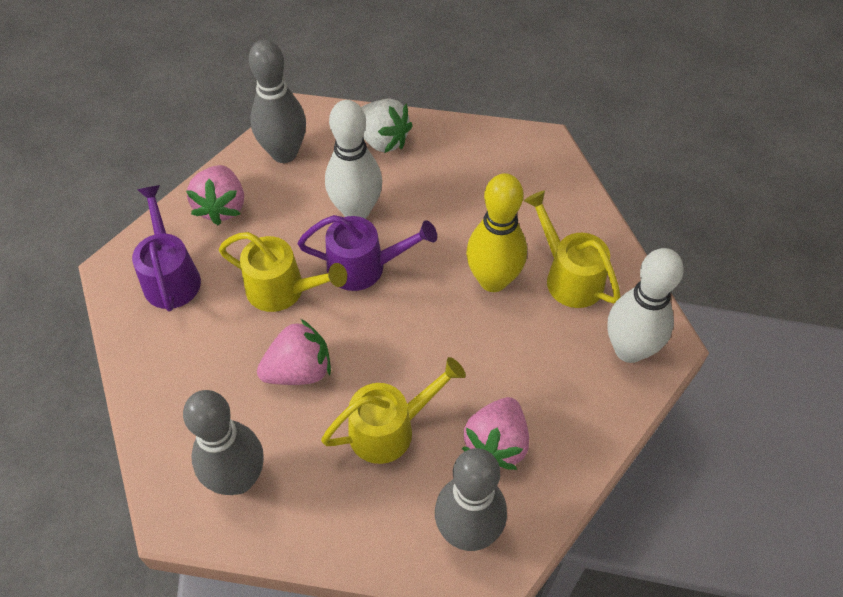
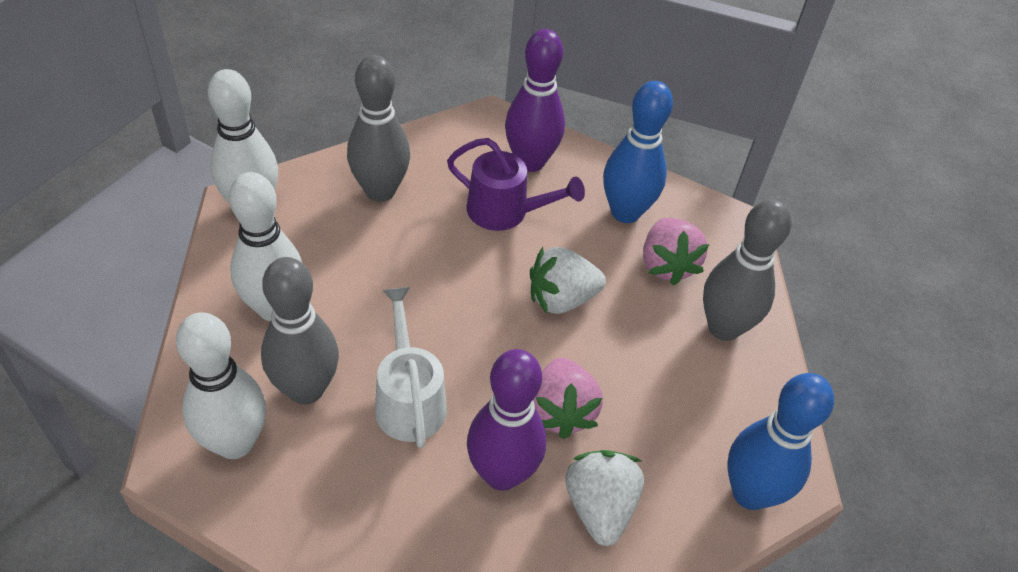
blue bowling pin: none = 0 -> [603,81,673,223] [727,373,834,510] = 2
pink strawberry: [186,165,244,226] [257,319,331,385] [462,397,529,470] = 3 -> [533,357,603,439] [643,218,709,286] = 2
purple bowling pin: none = 0 -> [467,349,546,491] [505,29,565,172] = 2
purple watering can: [132,185,201,311] [298,215,437,291] = 2 -> [447,138,585,231] = 1
white bowling pin: [325,100,382,219] [607,248,684,363] = 2 -> [176,312,266,459] [208,69,278,204] [229,172,302,321] = 3
white strawberry: [361,99,412,153] = 1 -> [530,247,606,314] [565,450,644,546] = 2
white watering can: none = 0 -> [375,287,447,448] = 1
yellow bowling pin: [466,173,527,292] = 1 -> none = 0
yellow watering can: [219,232,347,312] [321,357,466,464] [524,191,621,308] = 3 -> none = 0

